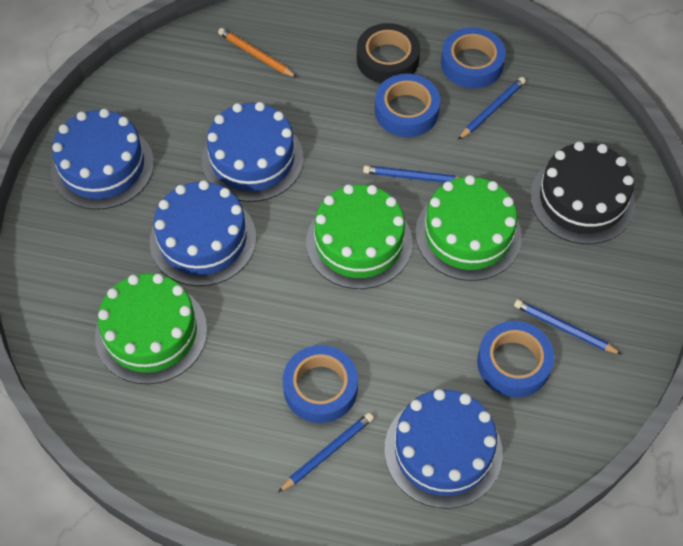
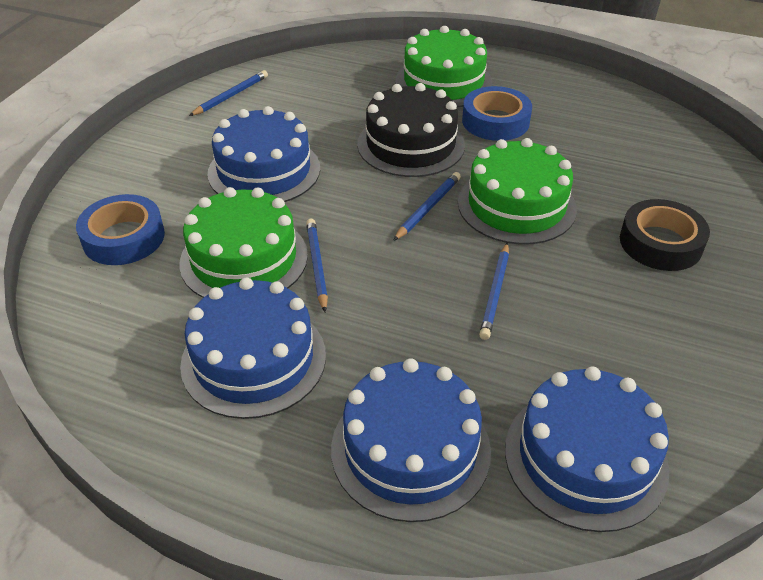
blue tape: [283,345,358,423] [375,74,440,137] [441,27,506,88] [477,321,554,397] = 4 -> [76,194,165,265] [462,86,532,141] = 2
orange pencil: [218,28,298,78] = 1 -> none = 0

